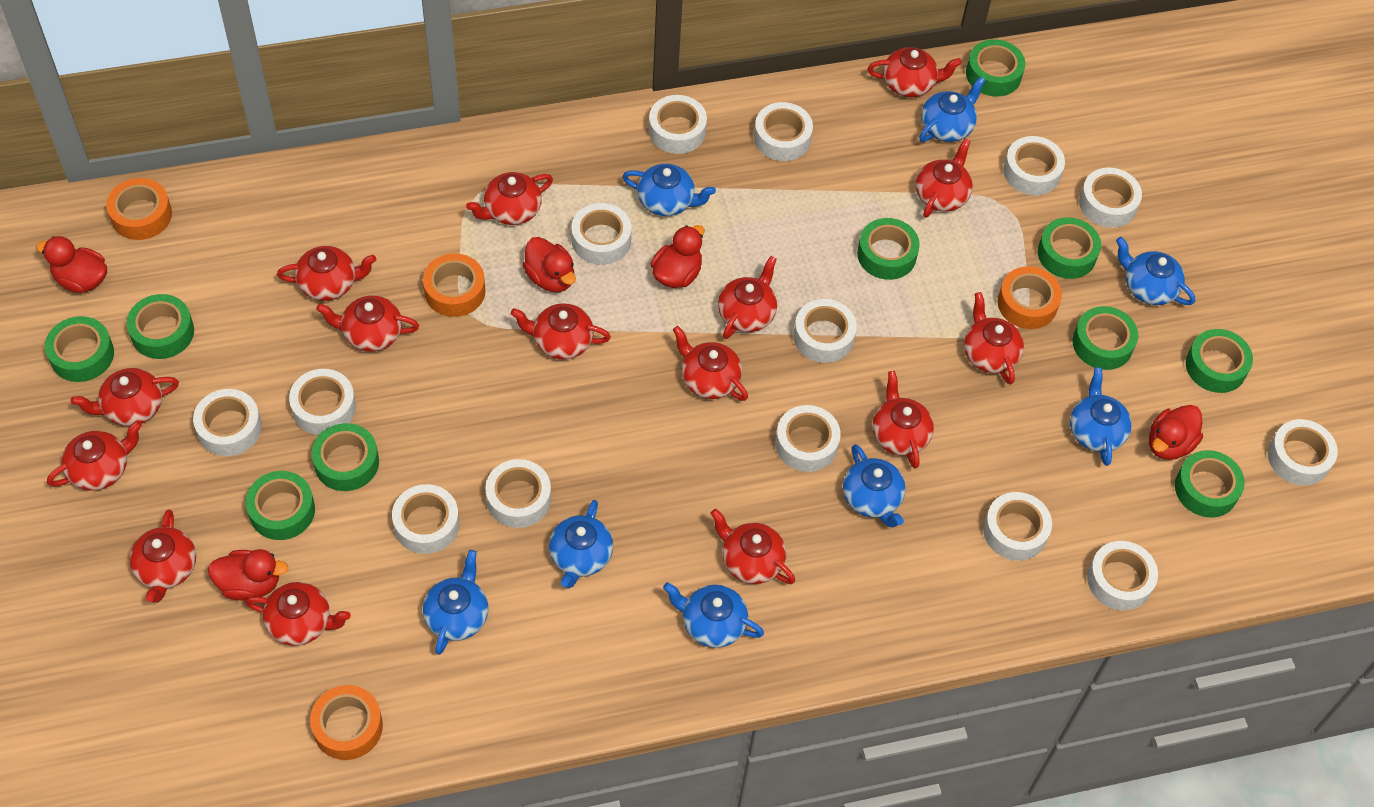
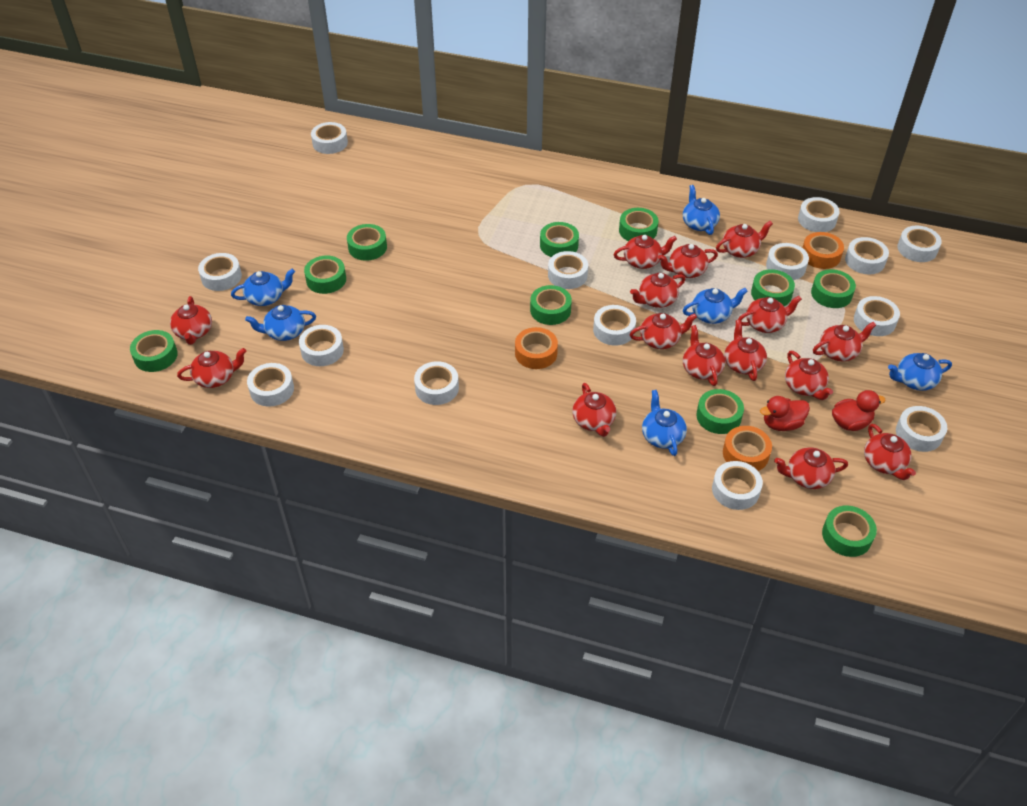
blue teapot: [423,550,488,655] [549,500,613,588] [622,164,716,216] [663,582,764,648] [843,444,905,527] [919,77,985,142] [1070,367,1132,466] [1116,237,1195,305] = 8 -> [231,269,295,306] [245,305,316,341] [642,390,687,456] [683,185,720,235] [683,288,748,324] [888,353,952,391] = 6
orange tape: [106,178,172,240] [310,685,383,760] [423,253,486,317] [998,266,1062,329] = 4 -> [515,327,558,369] [723,426,772,471] [802,232,844,269] = 3
red duck: [36,236,107,293] [208,549,289,600] [523,237,576,292] [651,225,705,288] [1149,405,1203,460] = 5 -> [760,396,810,431] [832,390,886,431] = 2

